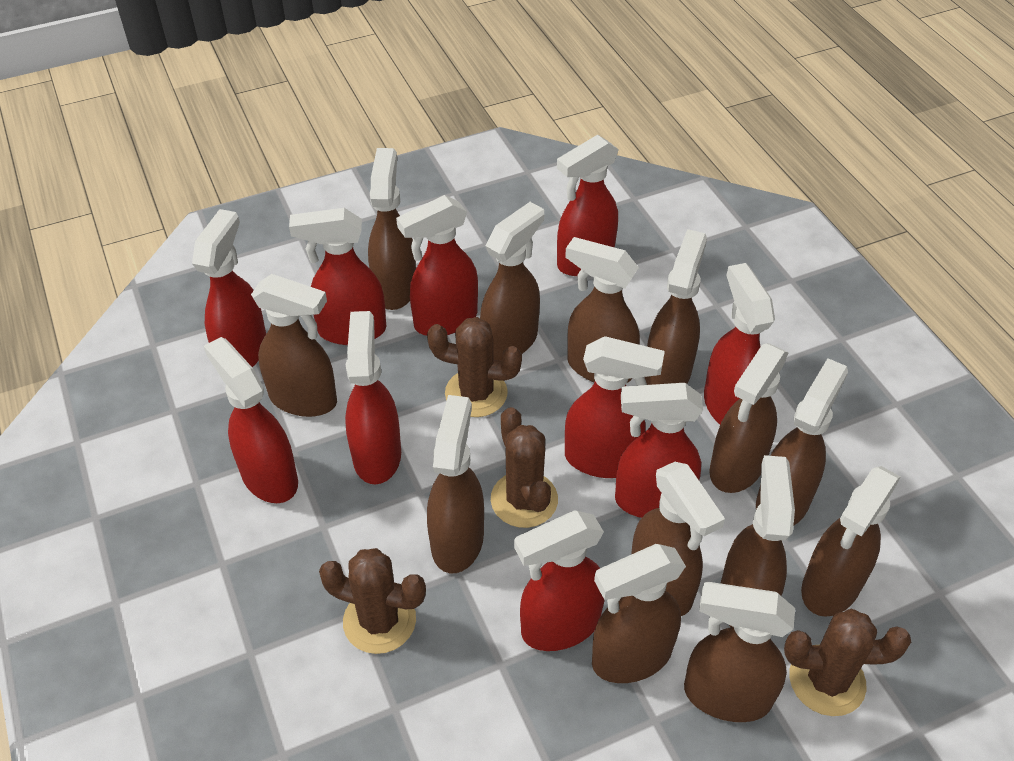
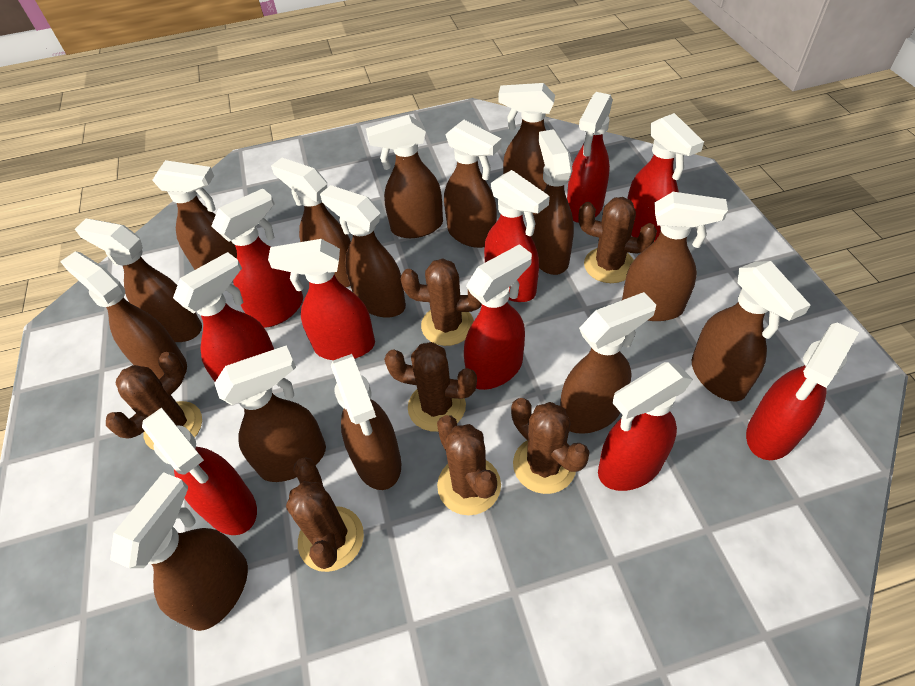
brown cactus: [319,548,426,654] [427,317,522,417] [491,407,558,528] [784,609,911,716] = 4 -> [106,352,202,450] [286,457,364,572] [384,342,477,432] [400,258,482,346] [437,415,501,515] [511,398,590,494] [578,197,657,283] = 7
brown spray bottle: [251,274,337,417] [368,148,416,310] [427,395,484,573] [480,202,544,361] [565,237,640,383] [592,544,686,683] [631,462,725,616] [644,229,707,385] [684,582,795,722] [709,343,789,493] [721,455,795,627] [756,358,848,526] [801,466,901,617] = 13 -> [60,251,187,379] [75,218,202,342] [110,472,248,631] [152,160,237,270] [214,345,326,482] [271,158,351,287] [320,185,406,318] [331,354,401,490] [366,115,443,238] [444,120,502,248] [499,83,555,191] [531,129,574,275] [560,292,656,434] [622,192,728,321] [692,261,810,401] = 15

